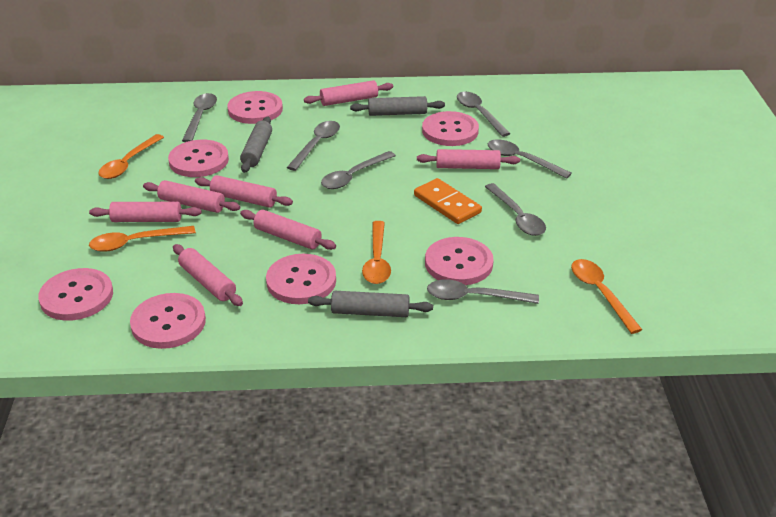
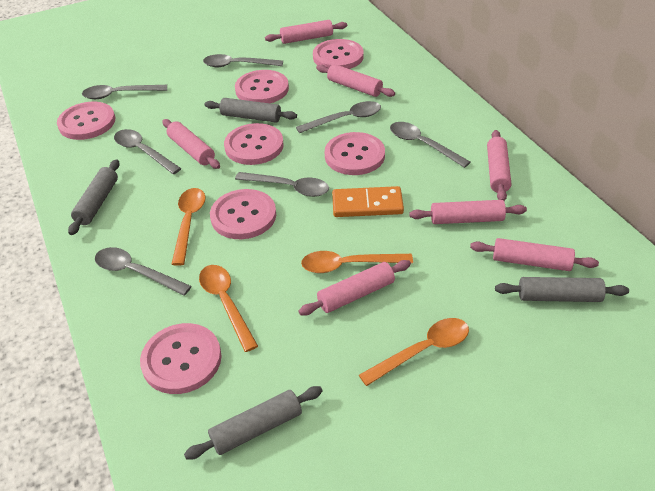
grey rolling pin: [240,117,272,173] [308,291,433,317] [350,96,445,116] = 3 -> [68,159,119,235] [184,386,323,460] [204,98,297,123] [495,277,629,302] = 4

